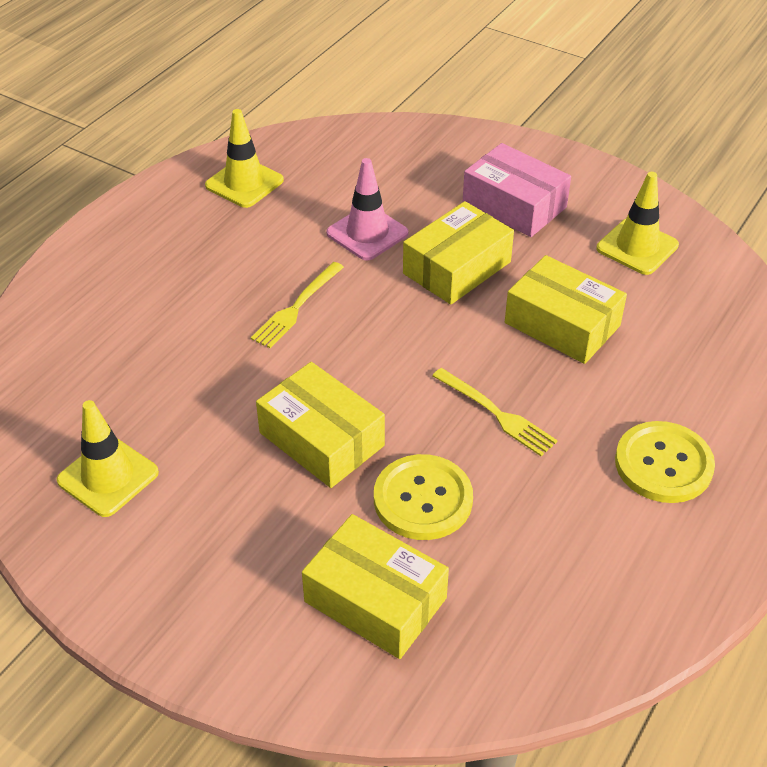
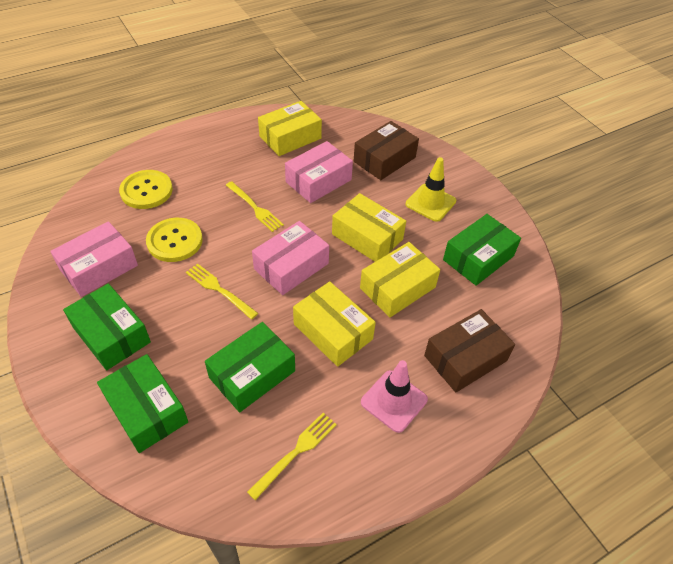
brown box: none = 0 -> [354,121,419,180] [424,309,515,393] = 2
green box: none = 0 -> [63,283,151,370] [97,354,188,453] [205,322,295,413] [443,214,521,286] = 4
pink box: [463,143,571,237] = 1 -> [50,221,138,297] [252,221,329,295] [285,141,353,203] = 3
yellow fork: [251,262,344,348] [432,368,558,456] = 2 -> [186,263,258,319] [226,181,284,232] [247,413,337,500] = 3
yellow traffic cone: [57,400,159,517] [205,109,284,208] [596,172,679,275] = 3 -> [406,157,456,222] = 1

